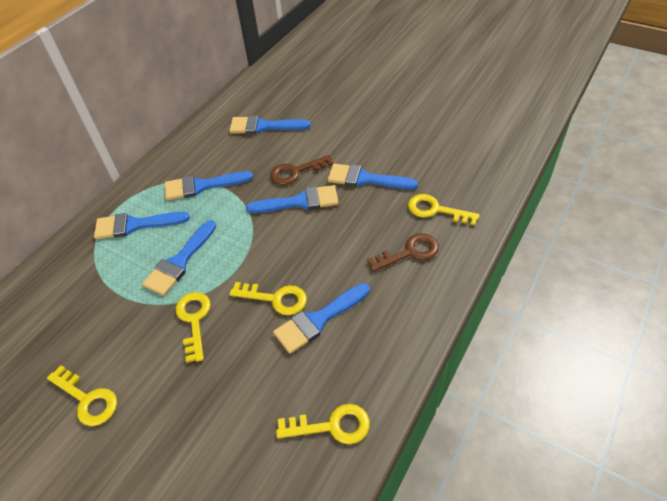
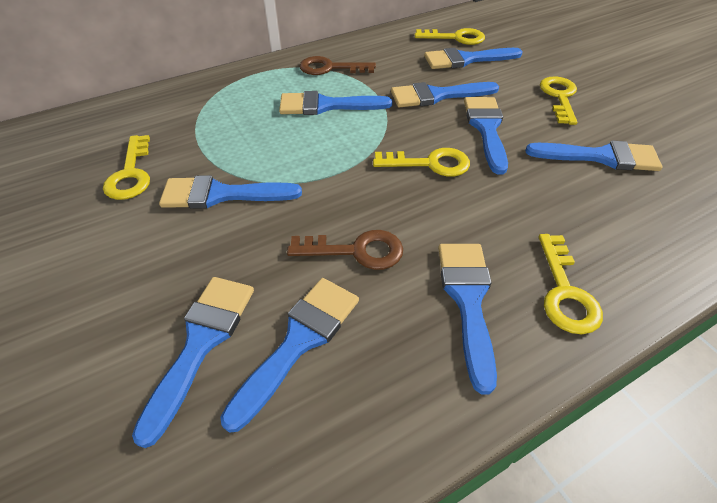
blue brush: [94,212,190,239] [142,220,217,296] [165,171,253,201] [229,115,311,134] [246,185,339,213] [273,283,370,354] [327,164,418,189] = 7 -> [132,277,254,448] [159,175,302,209] [220,278,359,433] [279,91,392,115] [391,82,499,107] [424,48,522,69] [438,244,497,394] [464,97,508,174] [525,140,663,171] = 9

